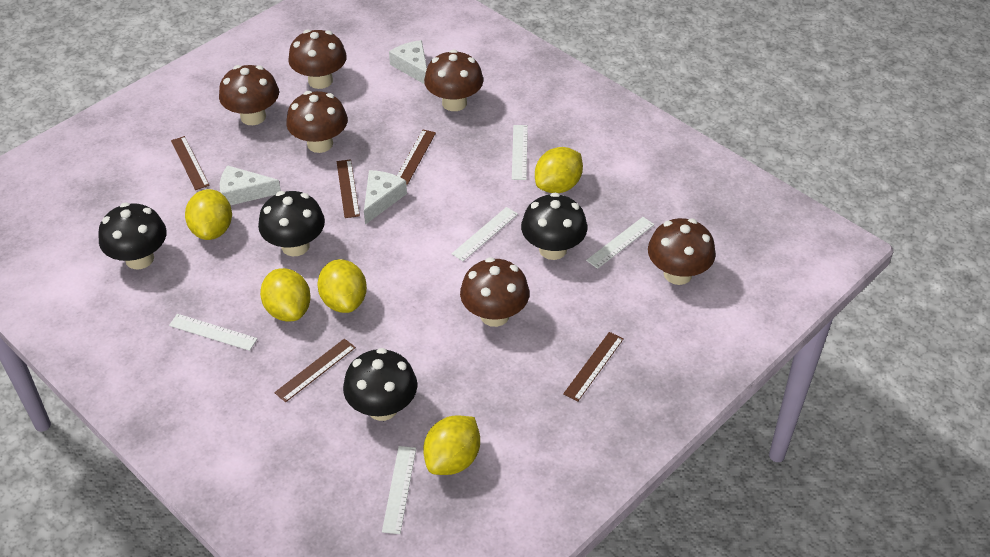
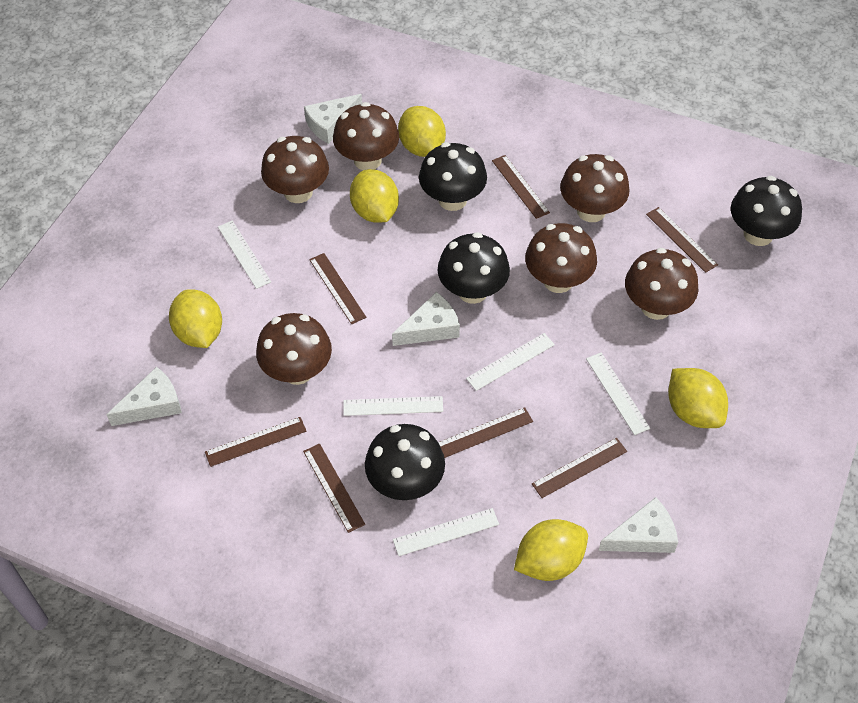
brown ruler: [171,136,210,190] [274,339,356,402] [337,159,360,218] [397,130,436,185] [563,332,623,402] = 5 -> [205,417,307,467] [303,443,365,533] [309,253,367,324] [438,407,533,458] [492,155,550,219] [532,438,627,498] [646,207,718,273] = 7
white cheese: [220,165,281,205] [364,170,407,225] [389,40,427,84] = 3 -> [106,367,182,426] [304,94,362,144] [392,292,460,346] [599,497,678,553] = 4

